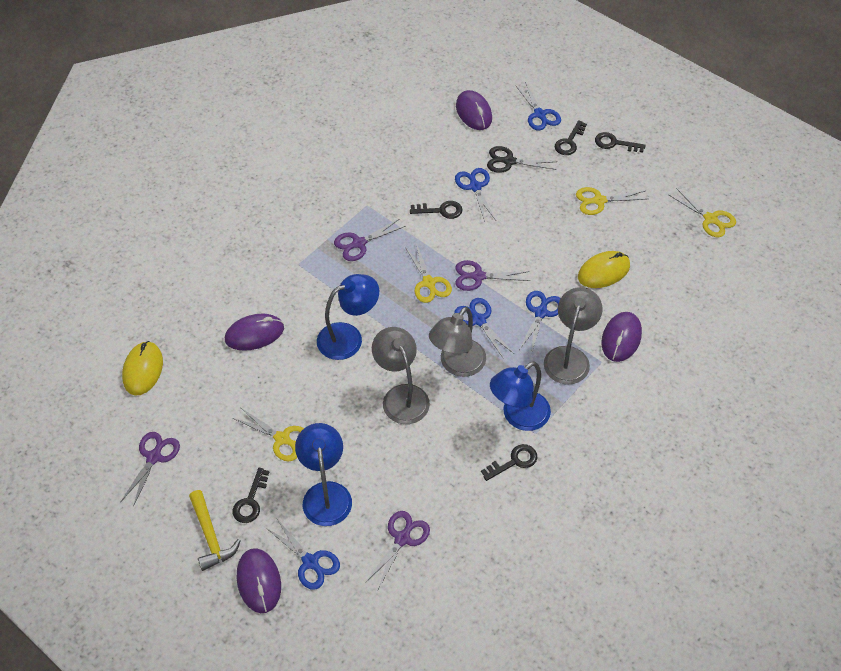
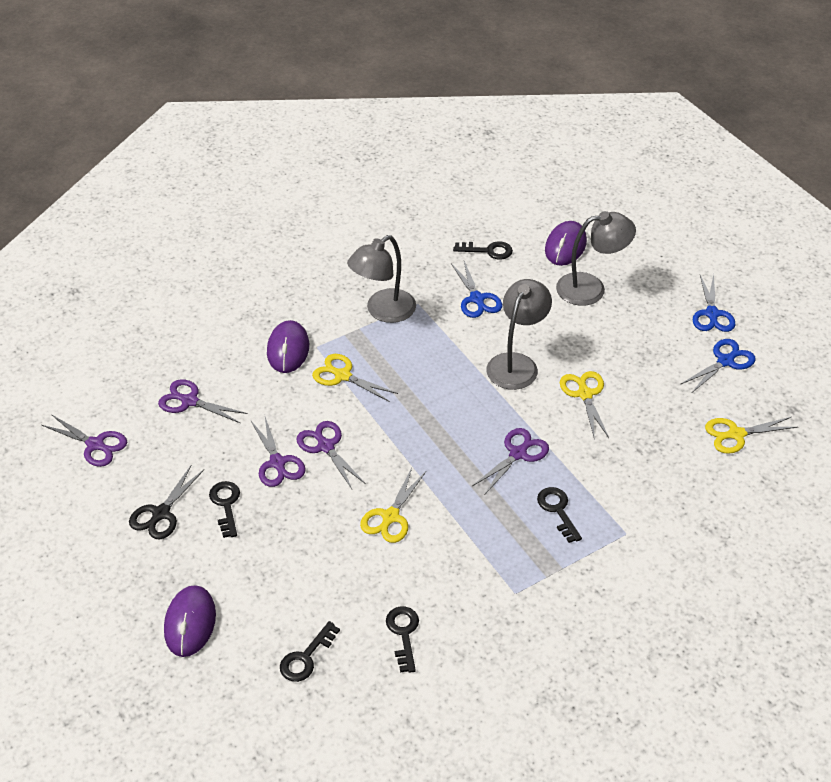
blue lamp: [295,423,352,526] [317,274,379,360] [490,362,551,431] = 3 -> none = 0
blue scissors: [266,518,340,590] [454,298,514,359] [455,168,496,222] [515,82,561,130] [519,291,561,354] = 5 -> [451,261,502,318] [680,339,756,393] [693,274,735,332] = 3
purple mouse: [225,313,284,351] [236,548,281,613] [456,90,492,130] [601,312,642,362] = 4 -> [164,585,216,657] [267,320,309,373] [545,221,587,266] = 3
purple scissors: [120,432,180,507] [334,219,406,261] [365,511,430,589] [455,260,530,291] = 4 -> [42,414,127,467] [158,379,248,423] [250,417,305,487] [296,421,366,489] [472,428,549,495] = 5
yellow hammer: [189,490,241,571] = 1 -> none = 0
yellow mouse: [122,341,163,396] [578,251,630,288] = 2 -> none = 0

